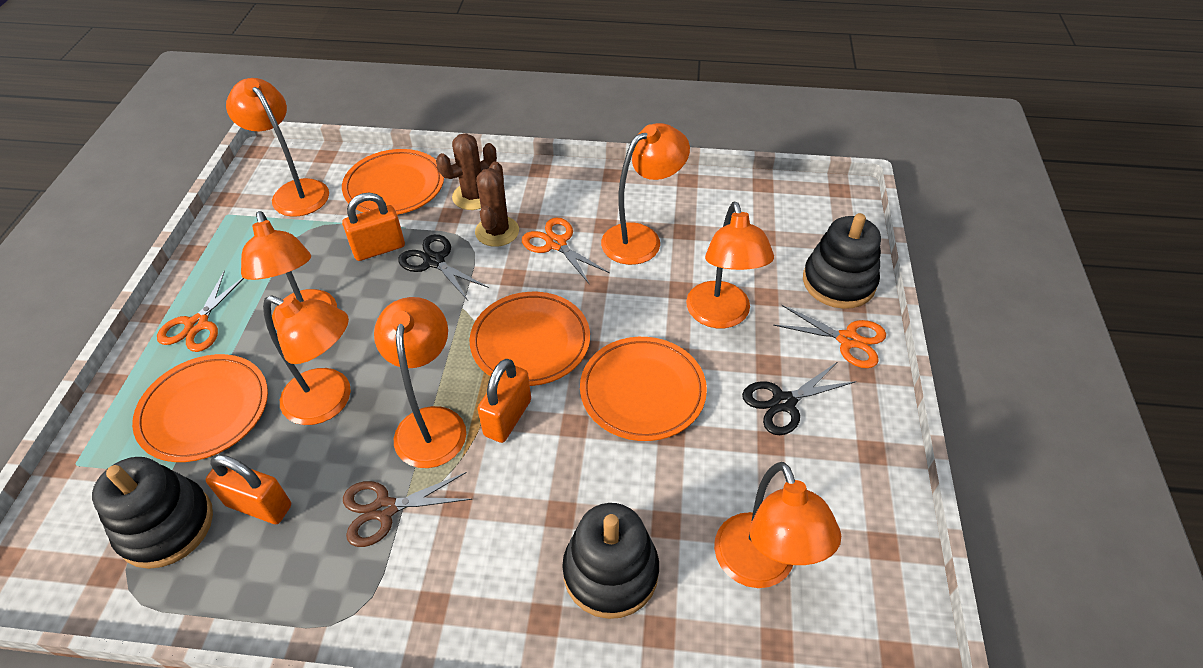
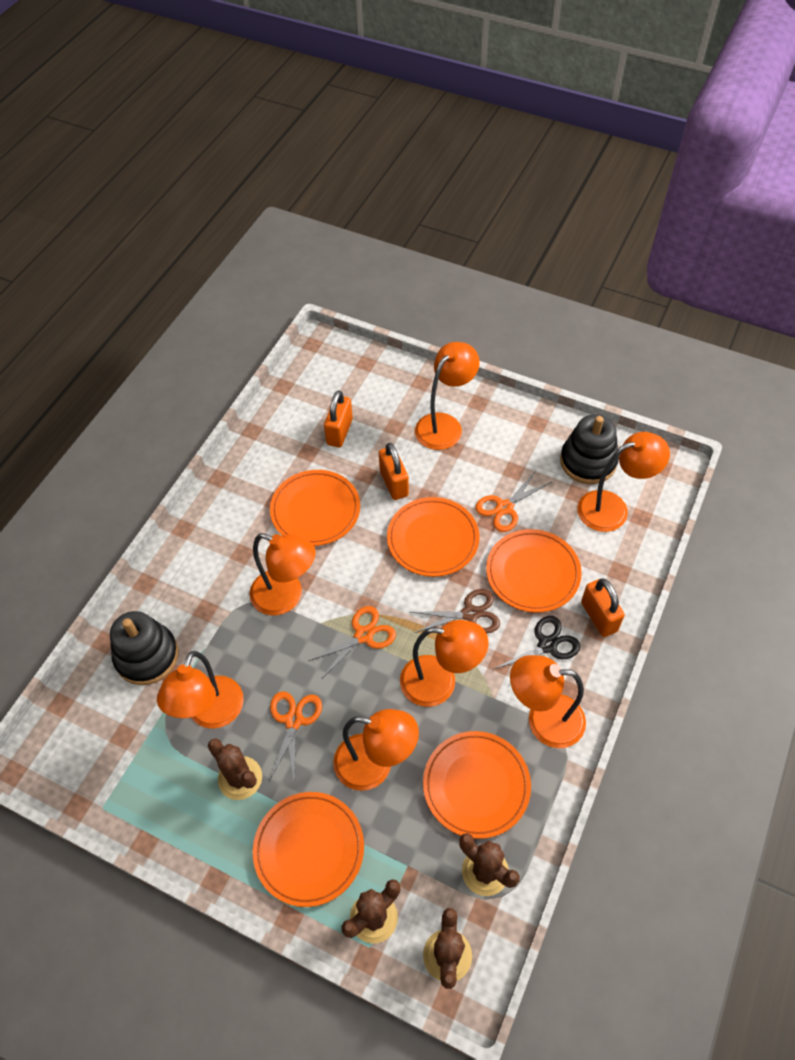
black scissors: [398,234,489,301] [742,362,857,435] = 2 -> [494,616,580,687] = 1
black stacking toy: [92,457,213,569] [562,503,659,619] [803,213,881,309] = 3 -> [110,611,178,685] [560,414,619,484] = 2
brown cactus: [436,133,497,210] [475,161,519,247] = 2 -> [208,739,262,800] [341,879,401,944] [423,908,472,989] [459,833,520,896] = 4
orange plate: [132,354,268,462] [342,149,444,215] [470,292,590,386] [580,337,707,441] = 4 -> [253,792,364,907] [270,470,360,546] [387,497,479,577] [423,731,531,839] [486,529,582,613] = 5

